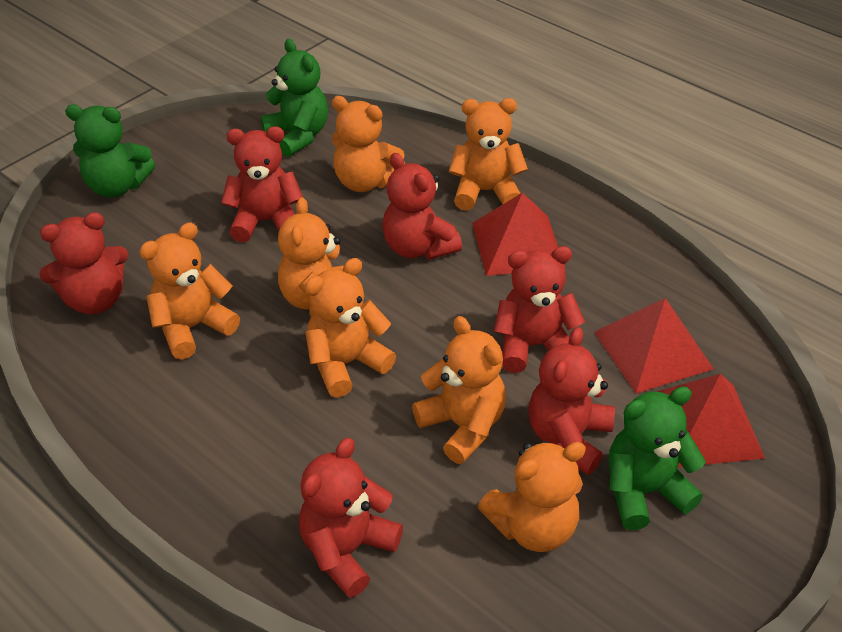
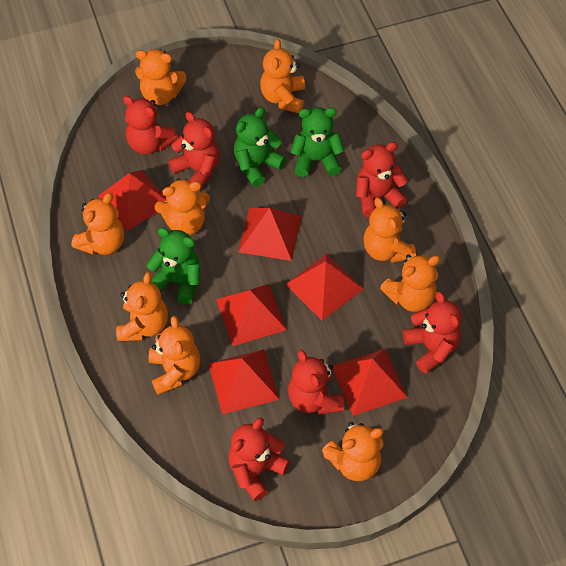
orange teddy bear: [139,222,240,360] [278,197,344,316] [304,258,396,398] [331,96,405,192] [412,316,506,464] [449,98,528,210] [478,441,586,552] = 7 -> [71,193,124,255] [116,272,168,341] [135,49,186,105] [148,316,200,395] [154,178,210,236] [260,39,305,114] [322,422,384,481] [364,197,416,263] [380,254,440,312] = 9
red pyramid: [472,193,565,276] [594,298,714,394] [657,374,765,468] = 3 -> [98,170,167,231] [208,349,280,414] [216,284,287,346] [238,208,302,261] [286,253,363,321] [333,349,407,416] = 6

